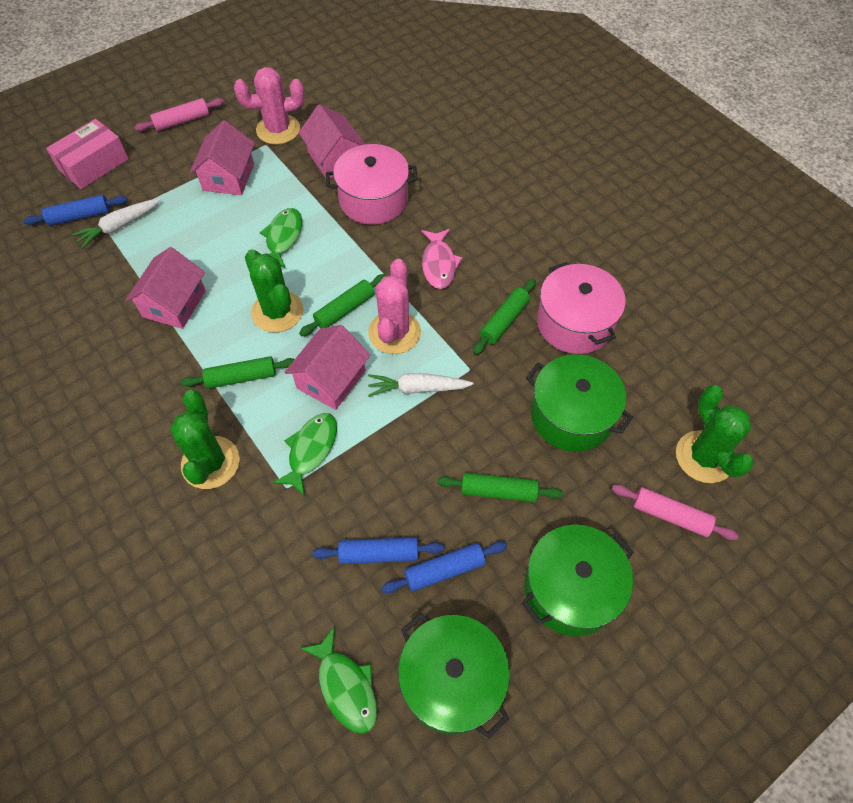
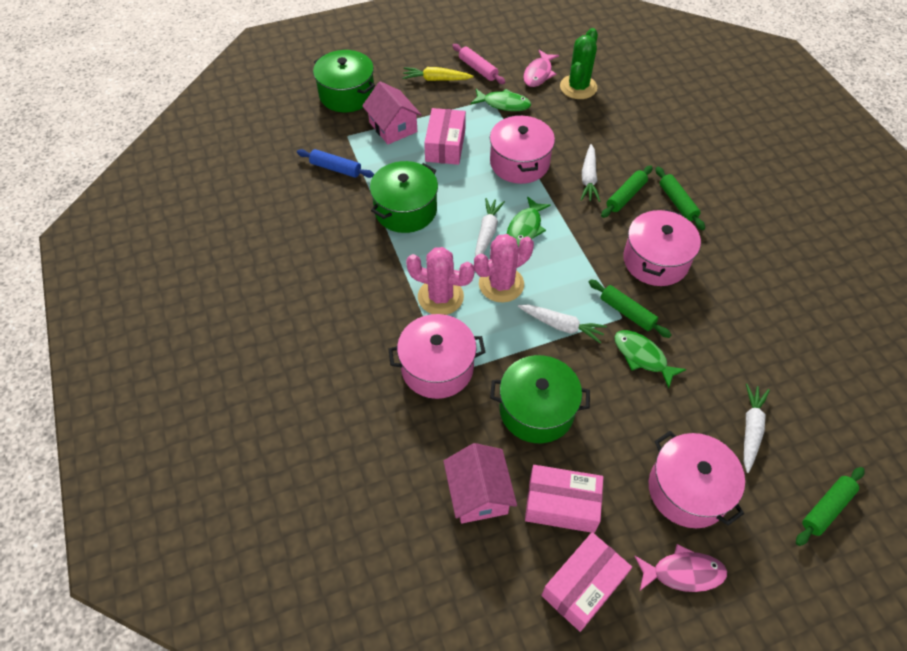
blue rolling pin: [23,195,128,226] [312,537,444,564] [381,541,507,594] = 3 -> [297,149,374,178] = 1
green cactus: [170,390,240,489] [245,249,303,333] [676,385,754,483] = 3 -> [560,28,598,99] = 1
pink box: [46,119,129,189] = 1 -> [424,108,466,165] [525,465,604,533] [541,532,632,632] = 3
pink fish: [421,229,463,289] = 1 -> [523,50,559,87] [635,544,727,592] = 2
pink house: [125,247,206,329] [190,120,255,195] [284,325,370,410] [299,104,366,178] = 4 -> [362,81,422,144] [443,443,517,524] = 2
pink pot: [326,144,418,225] [537,262,626,354] = 2 -> [388,314,486,399] [490,115,555,184] [623,209,701,286] [649,431,745,528] = 4
pink rolling pin: [134,98,224,132] [612,485,739,540] = 2 -> [452,44,505,84] = 1
white carrot: [72,198,161,249] [368,373,474,397] = 2 -> [475,198,505,257] [518,304,607,344] [581,144,600,202] [744,383,770,473] = 4
yellow carrot: none = 0 -> [402,67,474,81] = 1

